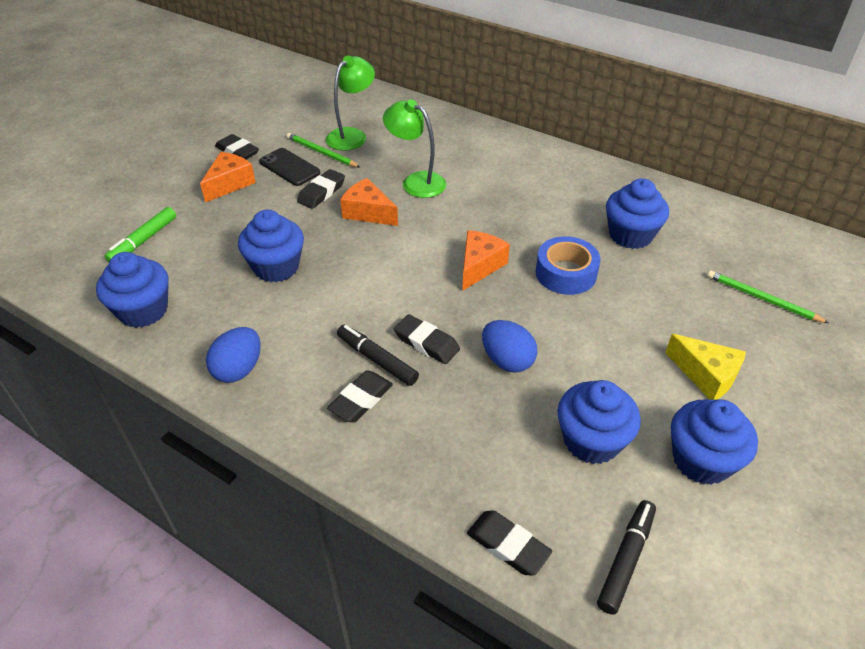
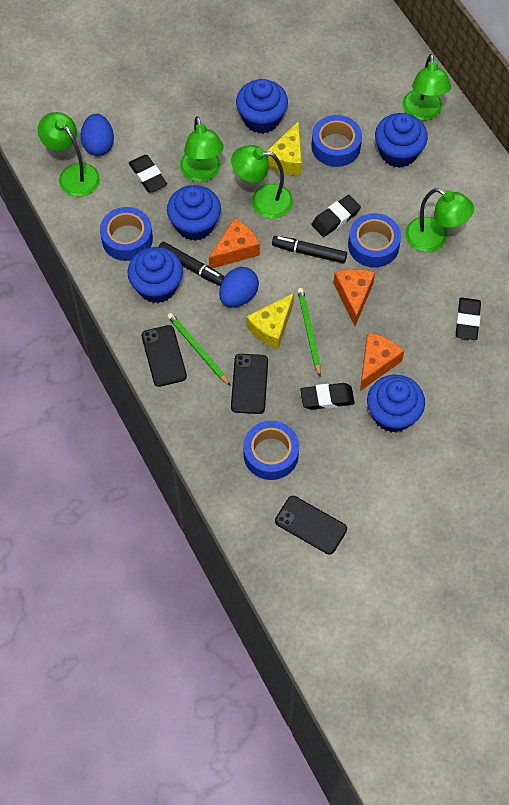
black eraser: [215,134,259,159] [297,169,345,209] [327,370,393,423] [394,314,460,364] [467,511,552,576] = 5 -> [129,155,167,193] [300,383,355,410] [311,195,361,237] [456,298,481,340] = 4
black phone: [259,148,320,186] = 1 -> [141,325,187,387] [231,354,268,414] [275,496,347,555] = 3
blue tape: [535,236,600,295] = 1 -> [100,207,153,261] [243,421,299,480] [312,115,362,167] [348,213,401,267] = 4
green lamp: [326,55,375,151] [383,99,446,198] = 2 -> [38,112,100,197] [180,116,224,182] [231,145,293,218] [403,54,451,121] [405,188,474,252] = 5
green marker: [104,207,176,262] = 1 -> none = 0
yellow cheese: [665,334,746,400] = 1 -> [246,293,294,349] [266,121,302,175] = 2

